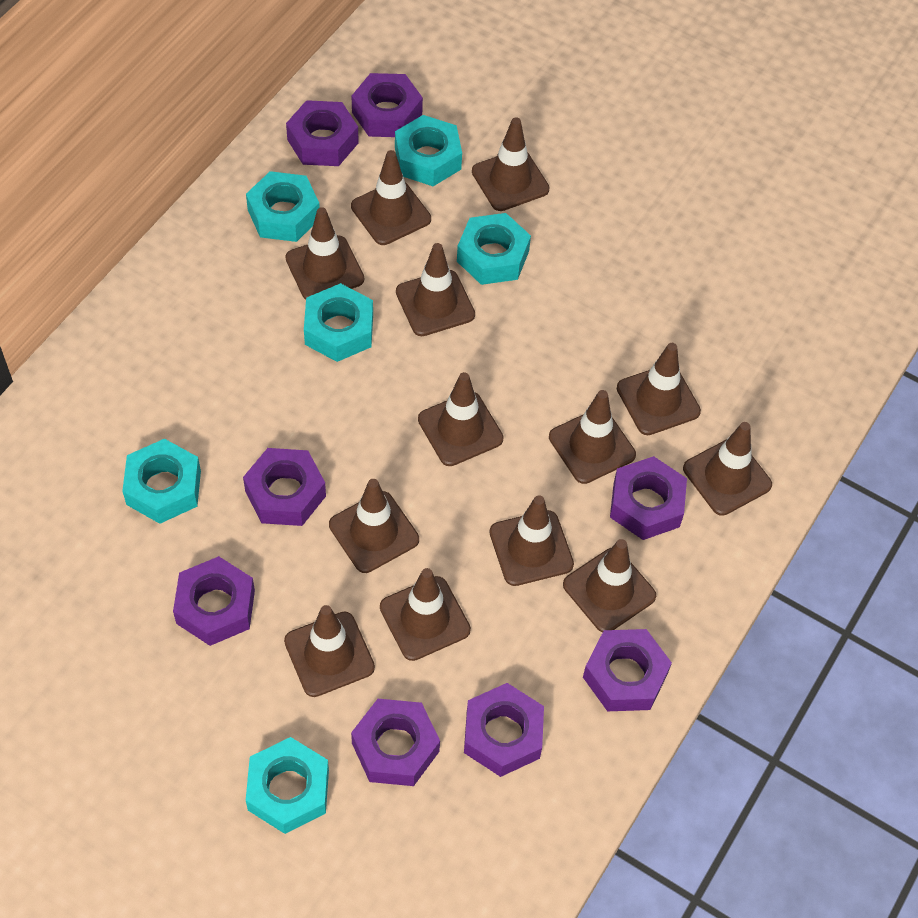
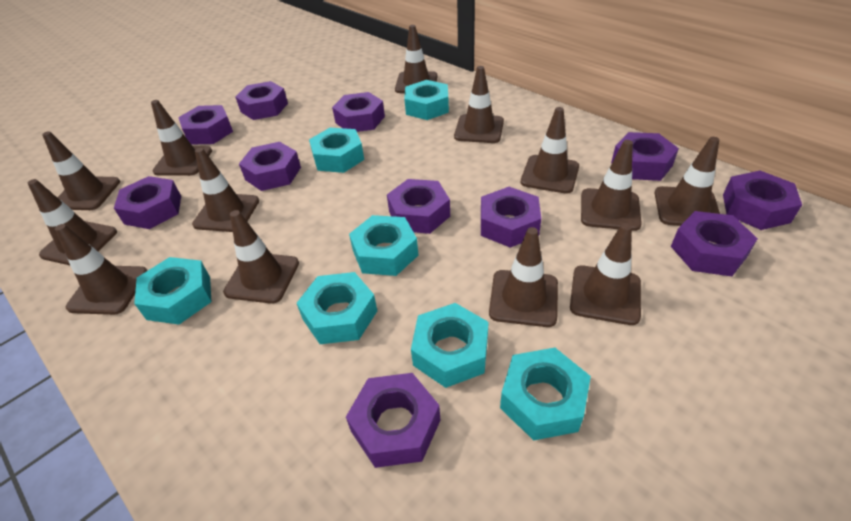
purple nut: [173,556,255,646] [243,448,326,526] [286,100,359,166] [351,699,440,786] [352,73,423,137] [464,683,544,777] [583,629,672,711] [610,456,687,540] = 8 -> [114,176,181,229] [178,105,233,145] [236,81,288,120] [239,142,301,191] [332,92,385,132] [346,373,440,468] [387,179,450,234] [481,187,541,248] [611,132,679,181] [671,211,758,276] [723,171,802,230] = 11
turquoise nut: [122,439,201,524] [246,171,320,242] [246,737,329,834] [304,283,373,362] [395,115,462,186] [457,213,531,285] = 6 -> [134,257,211,325] [297,272,377,344] [309,128,364,173] [349,215,418,276] [404,80,449,120] [411,303,489,388] [500,348,591,441] = 7

